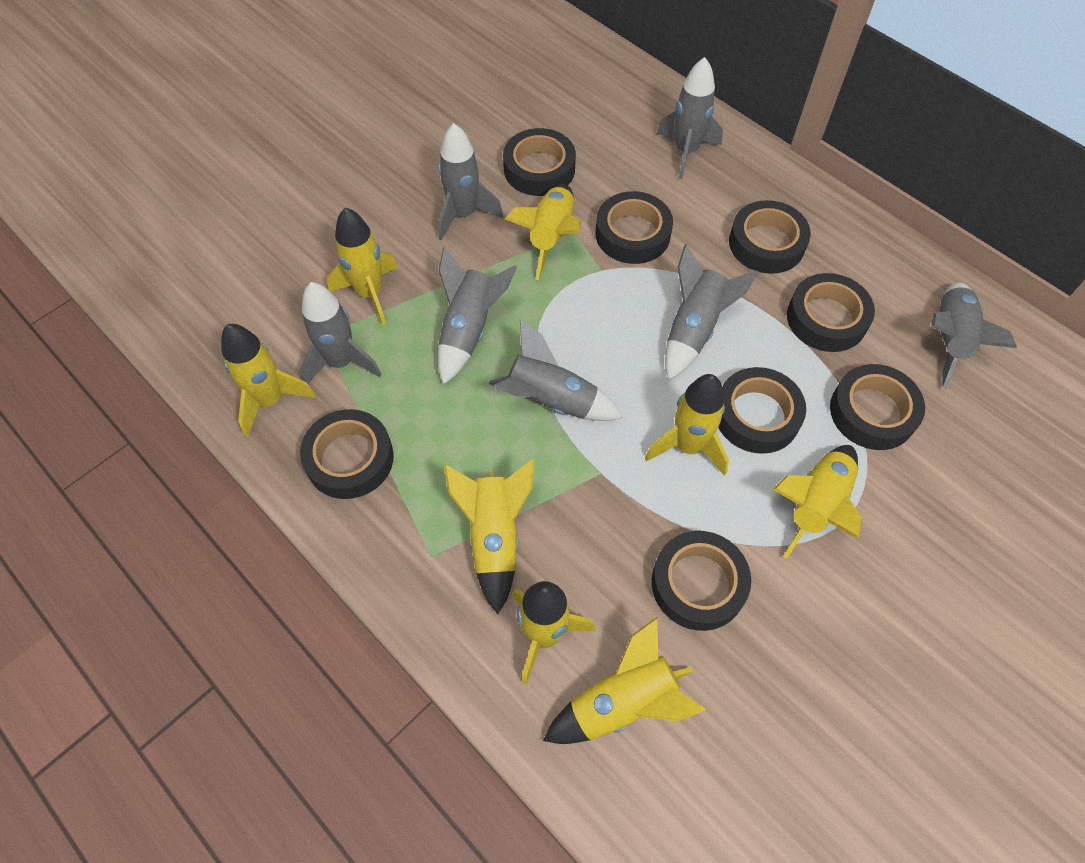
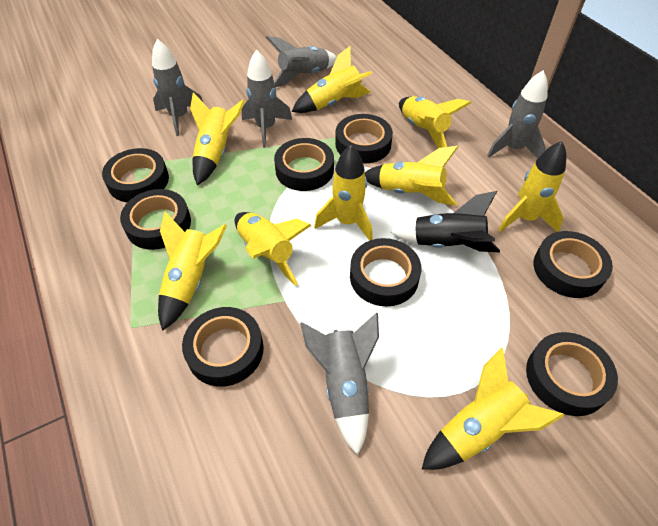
black rocket: none = 0 -> [391,191,500,252] = 1
grey rocket: [300,282,382,384] [438,123,503,240] [438,247,517,385] [489,320,623,421] [656,57,723,179] [665,244,759,380] [931,282,1017,389] = 7 -> [152,39,204,136] [242,49,292,148] [266,36,337,87] [300,313,379,455] [487,70,548,159] = 5
yellow rocket: [221,324,316,437] [327,207,398,325] [444,460,534,614] [505,184,581,280] [512,581,595,684] [543,617,706,744] [645,374,729,476] [773,445,862,559] = 8 -> [158,211,227,331] [190,92,245,185] [235,212,312,286] [292,46,372,113] [314,145,373,241] [365,146,458,205] [399,96,471,148] [422,348,564,470] [498,141,567,232] = 9

